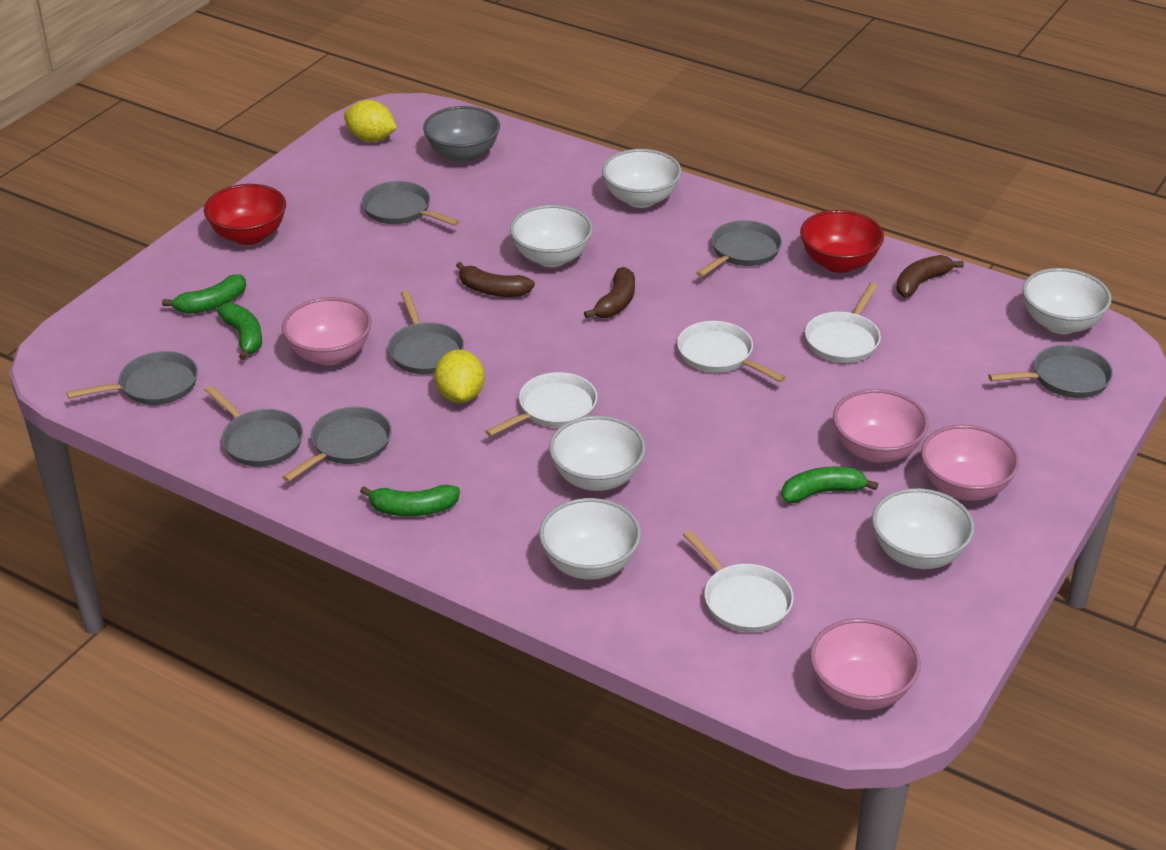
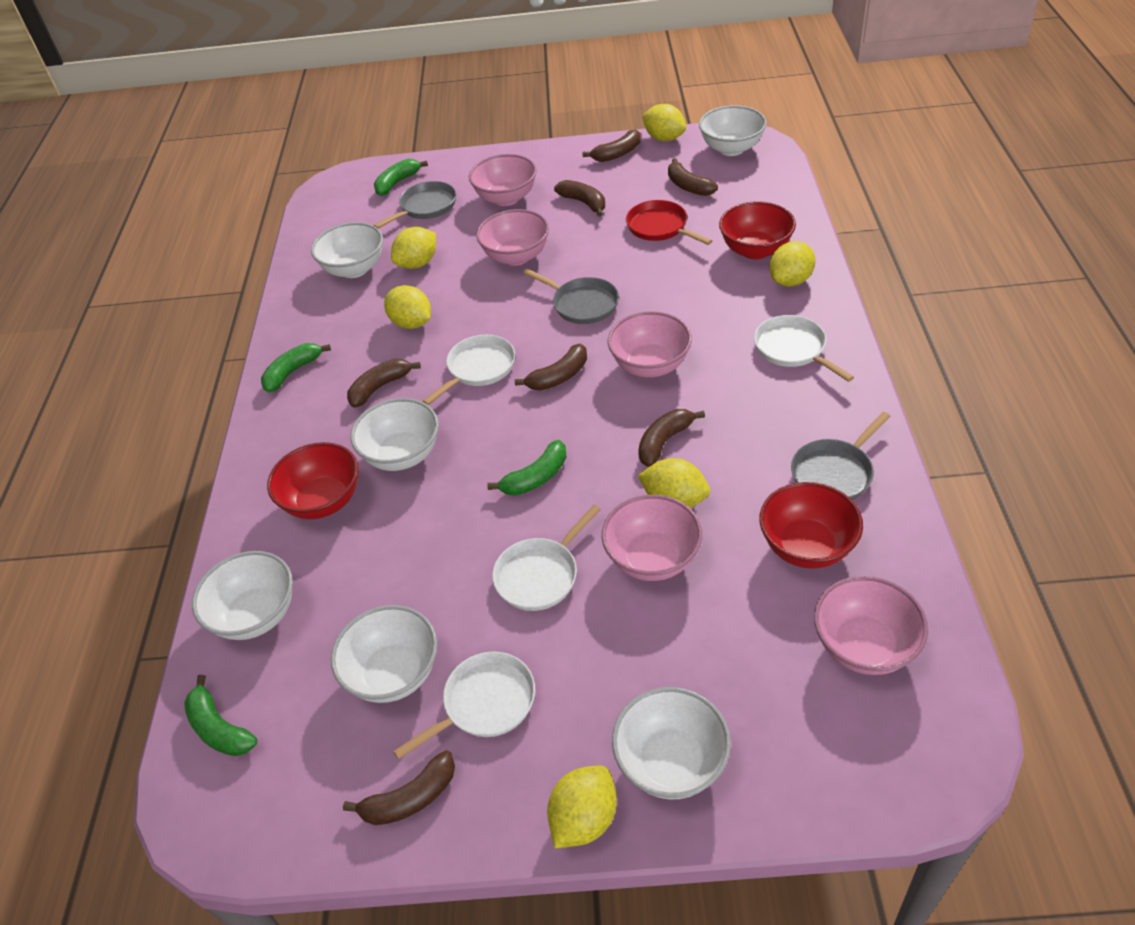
brown banana: [456,262,535,297] [584,267,635,318] [896,255,964,297] = 3 -> [343,750,455,825] [347,359,421,408] [515,344,587,391] [554,180,605,217] [583,129,641,162] [638,409,705,467] [668,158,718,196] = 7
grey bowl: [423,106,500,163] = 1 -> none = 0
grey pan: [67,351,198,405] [205,385,303,467] [282,407,392,482] [362,181,460,226] [388,290,464,374] [696,220,782,277] [988,345,1113,398] = 7 -> [374,181,456,229] [523,269,619,324] [791,412,891,500] = 3
pink bowl: [282,297,372,365] [810,618,921,710] [833,389,929,463] [921,425,1020,501] = 4 -> [469,154,537,206] [476,209,549,266] [602,495,702,581] [608,311,692,377] [814,576,928,675] = 5
red bowl: [204,184,286,245] [800,210,884,273] = 2 -> [267,442,359,519] [719,201,796,259] [759,482,863,569] = 3
red pan: none = 0 -> [626,200,712,245] = 1
yellow lemon: [344,100,397,142] [435,349,485,403] = 2 -> [384,285,431,329] [391,227,436,269] [547,766,617,848] [638,458,710,508] [642,104,686,141] [769,241,816,286] = 6

